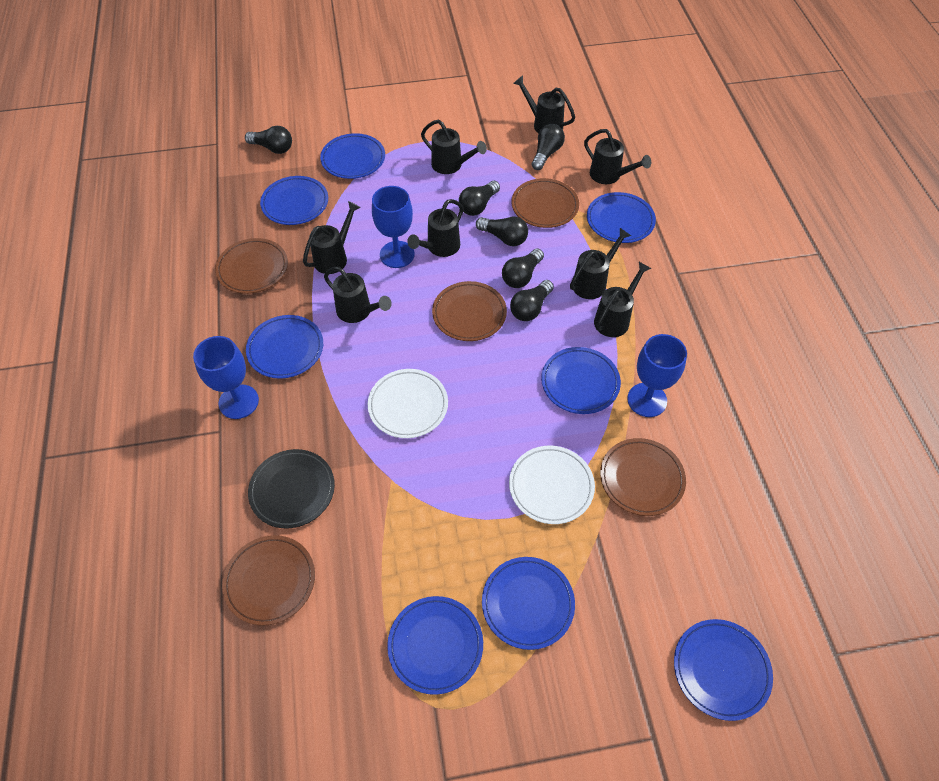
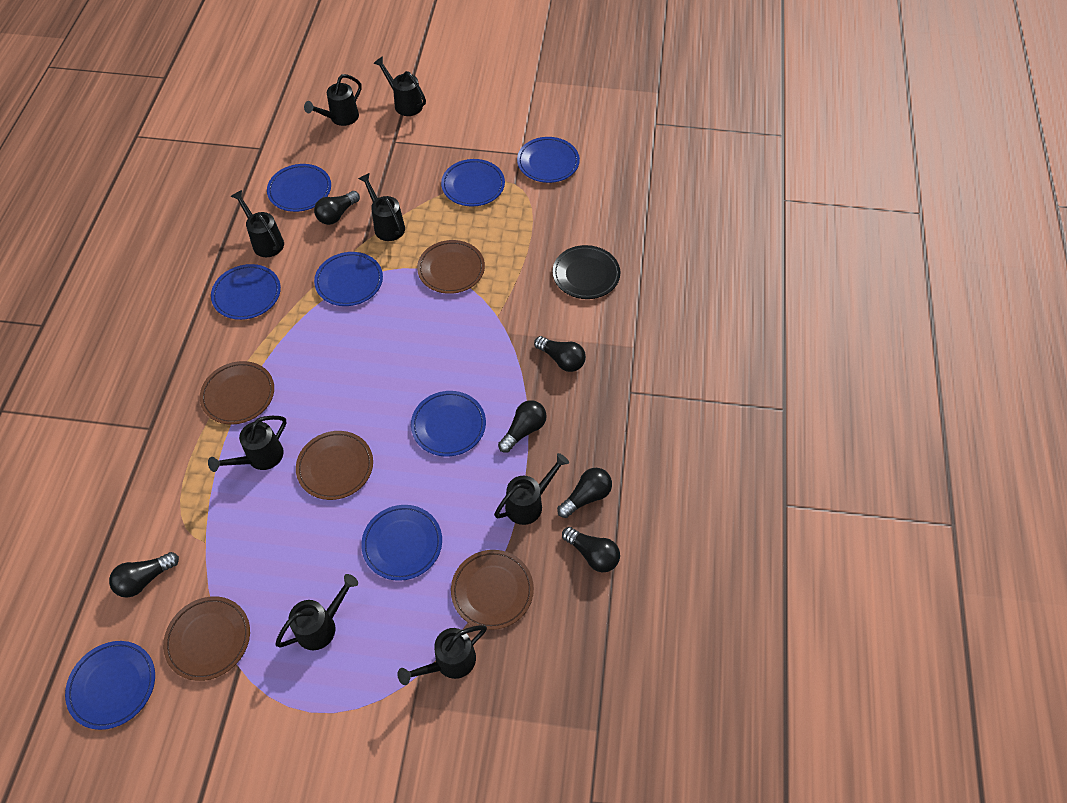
blue goblet: [193,336,259,419] [372,186,415,268] [627,334,687,417] = 3 -> none = 0
white plate: [368,369,448,438] [509,446,595,524] = 2 -> none = 0

